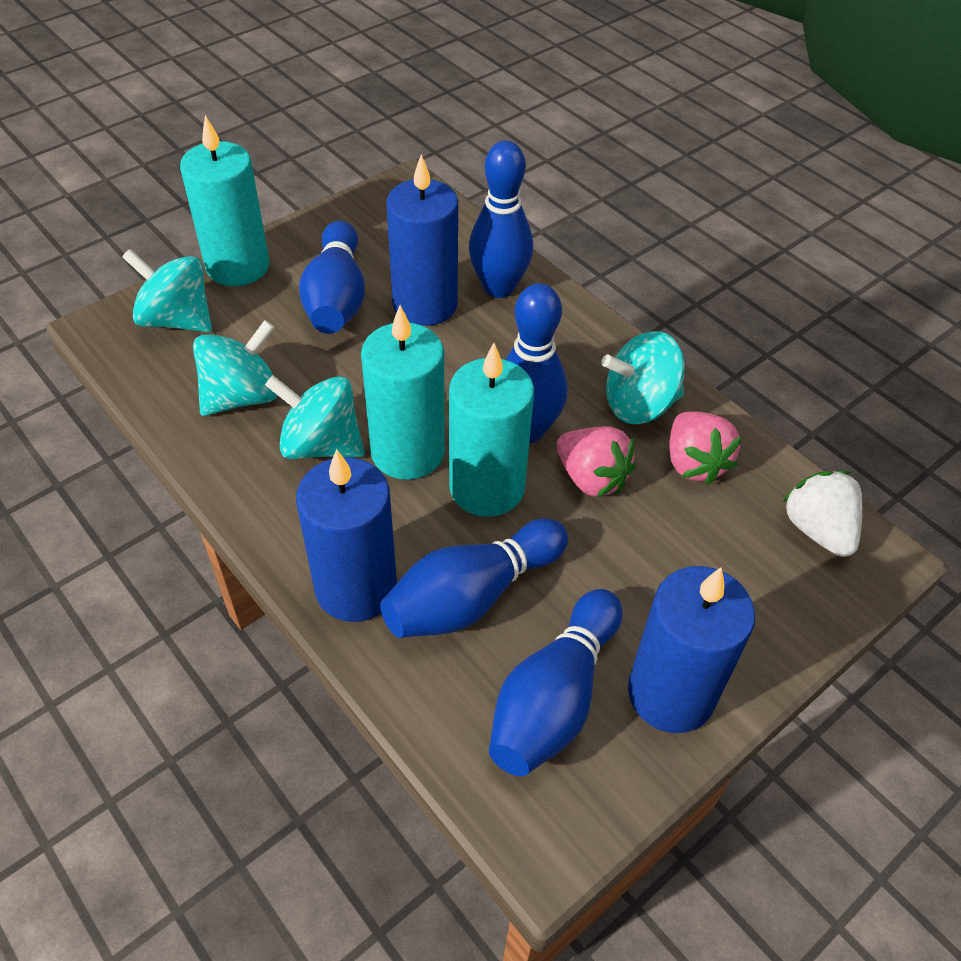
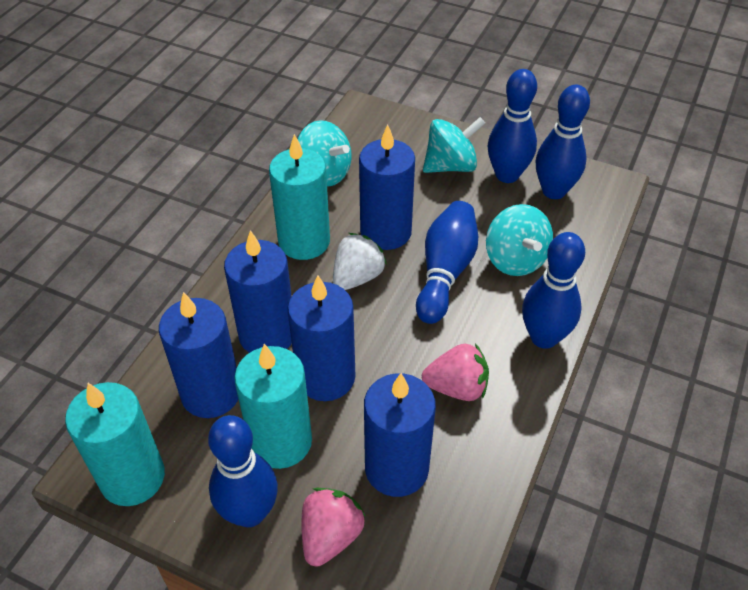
blue candle: [296,449,397,622] [386,154,458,326] [628,566,755,733] = 3 -> [159,292,238,418] [224,230,292,353] [288,275,355,401] [359,125,415,250] [364,373,436,497] = 5
turquoise spinning top: [122,249,212,332] [193,320,277,416] [265,375,364,459] [601,331,685,424] = 4 -> [298,120,352,187] [423,117,485,173] [486,204,553,276] = 3

